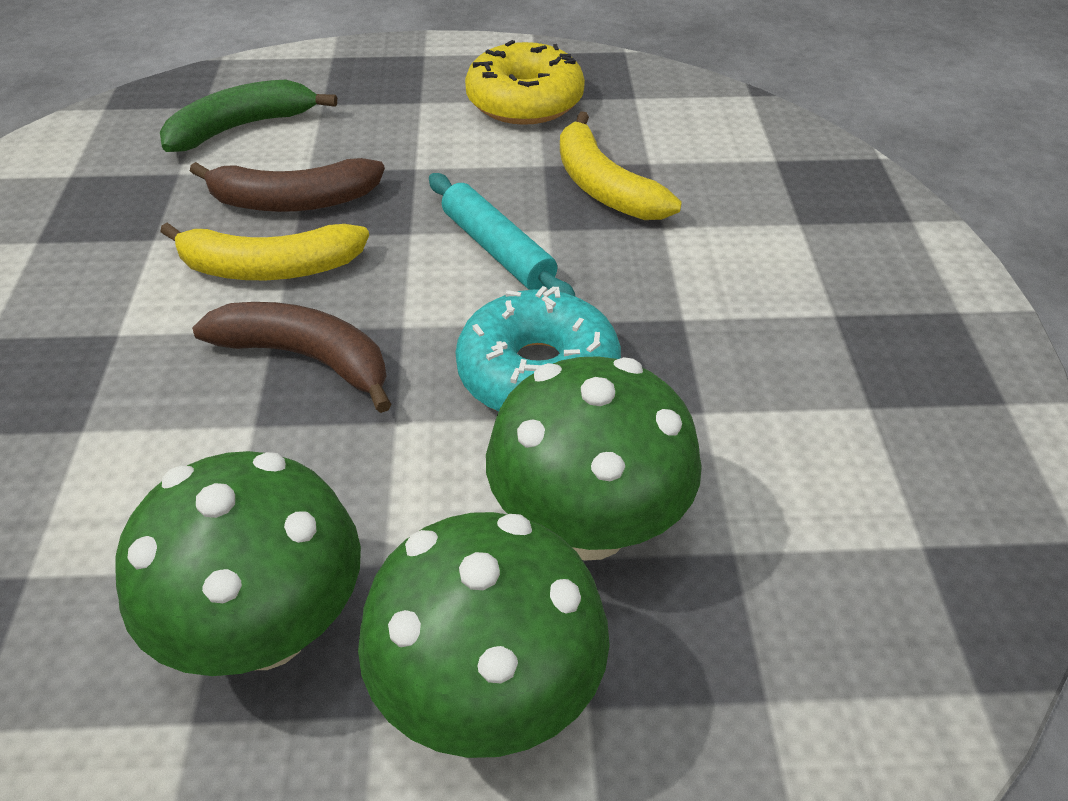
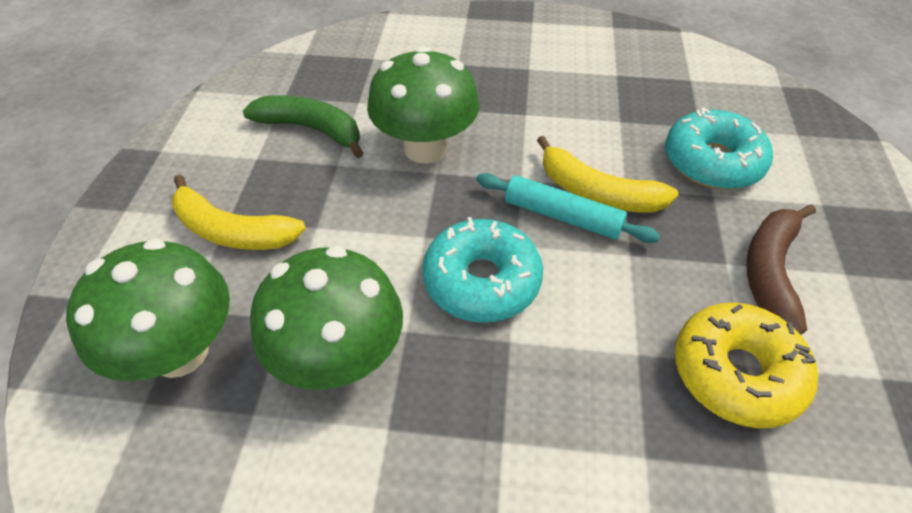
brown banana: [190,158,385,212] [192,302,392,413] = 2 -> [746,204,816,335] = 1
turquoise donut: [455,286,621,412] = 1 -> [422,217,543,323] [665,107,773,189] = 2

